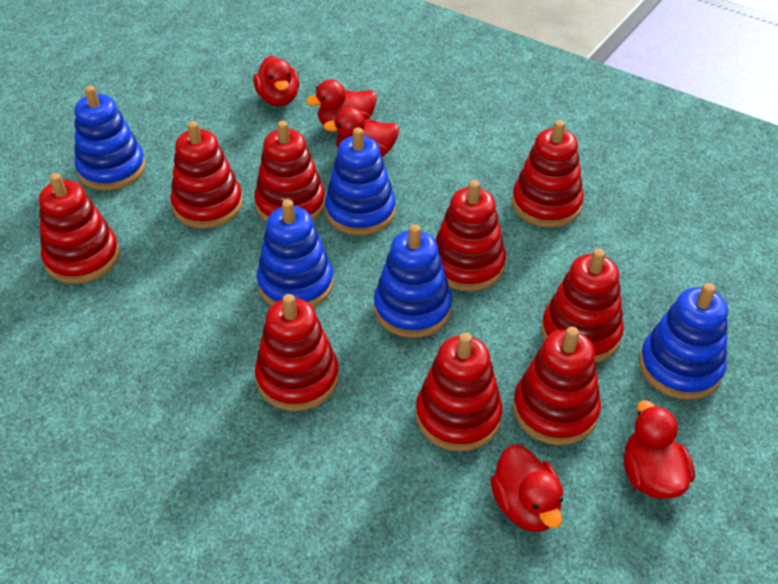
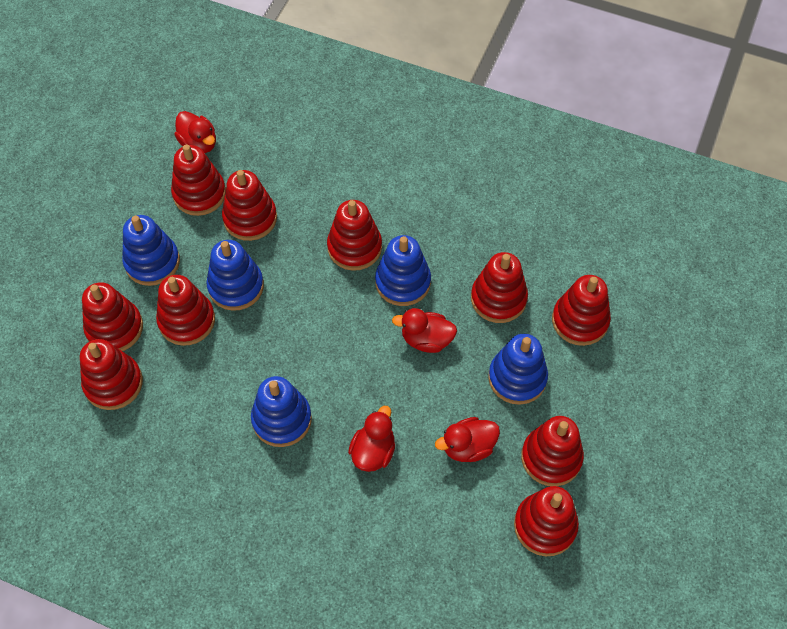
red duck: [253,56,299,106] [306,79,377,125] [323,107,399,157] [491,444,563,532] [624,400,695,499] = 5 -> [174,111,216,153] [348,406,395,472] [392,308,457,353] [435,417,500,462] = 4
red stacking toy: [39,173,119,284] [170,121,243,229] [255,121,325,222] [255,294,339,411] [416,332,503,451] [436,180,506,291] [512,120,584,228] [513,327,601,445] [541,249,624,362] = 9 -> [80,339,143,410] [82,282,143,351] [156,275,215,346] [171,144,226,216] [222,170,277,241] [327,200,382,271] [471,252,528,323] [514,486,579,556] [521,416,584,486] [552,275,611,346] = 10

